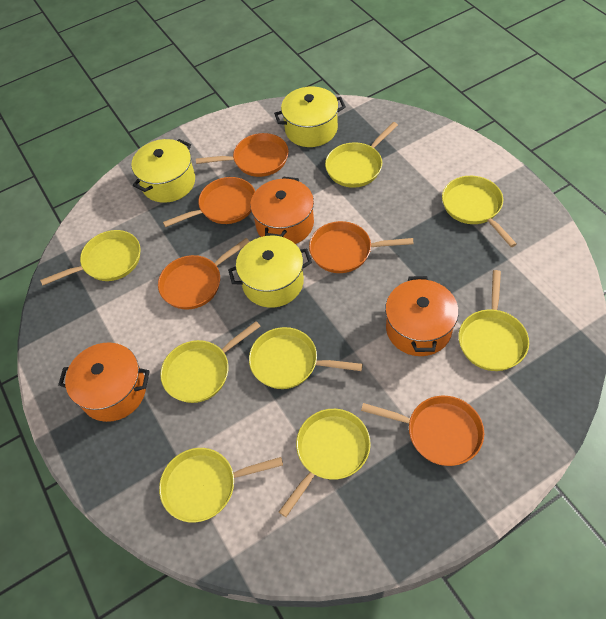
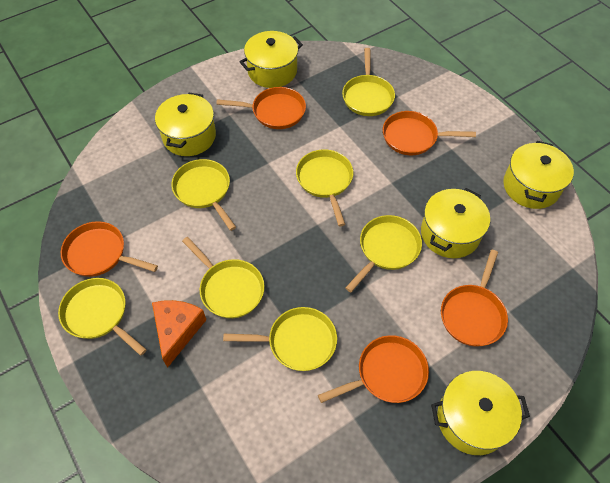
orange cheese: none = 0 -> [152,300,206,368] = 1
orange pot: [58,342,150,422] [250,177,314,244] [385,276,459,356] = 3 -> none = 0
yellow pan: [40,230,141,285] [159,448,283,523] [160,321,261,403] [249,327,363,389] [279,409,371,517] [325,122,398,188] [442,176,517,247] [459,270,529,371] = 8 -> [58,278,147,356] [171,159,236,231] [182,237,265,318] [223,307,337,371] [296,149,353,226] [342,48,395,116] [345,215,422,292] = 7
yellow pot: [132,139,195,203] [228,236,312,308] [274,86,346,147] = 3 -> [155,93,216,156] [239,31,303,88] [421,188,490,258] [431,371,530,455] [503,141,574,209] = 5

